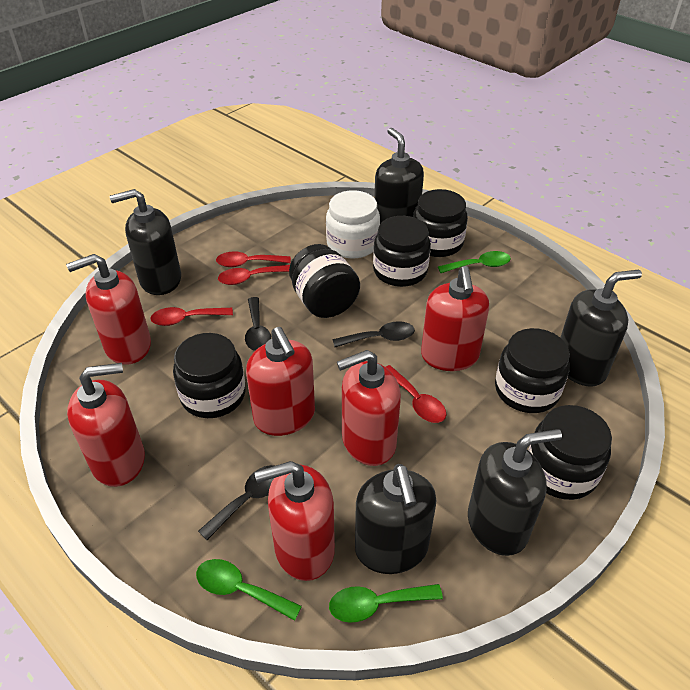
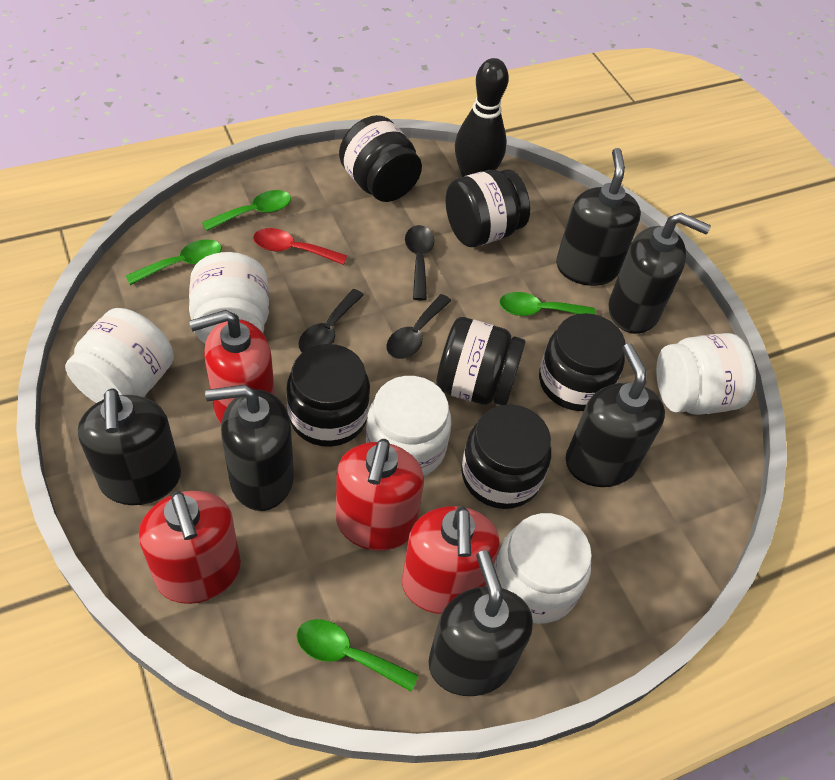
black bowling pin: none = 0 -> [455,58,509,177] = 1
black soap dispenser: [109,189,181,295] [355,464,437,574] [374,128,424,224] [468,429,562,556] [560,270,642,387] = 5 -> [78,388,181,505] [205,385,294,511] [428,550,533,696] [556,148,641,286] [565,343,665,487] [608,213,711,334] = 6
green spoon: [196,559,302,621] [329,584,443,623] [438,251,511,273] = 3 -> [126,239,222,285] [202,190,291,231] [296,619,418,692] [499,292,596,316] = 4
red soap dispenser: [66,254,151,365] [67,363,145,487] [246,327,315,436] [254,461,335,581] [337,350,401,466] [421,266,489,371] = 6 -> [139,491,241,604] [189,310,275,425] [336,439,424,551] [402,506,500,614] = 4
red spoon: [150,307,233,326] [216,252,291,267] [218,265,290,285] [386,365,446,423] = 4 -> [253,228,347,265] = 1
white jar: [326,190,380,258] = 1 -> [65,308,174,403] [189,252,269,344] [366,376,452,476] [494,513,592,624] [656,333,756,415] = 5

